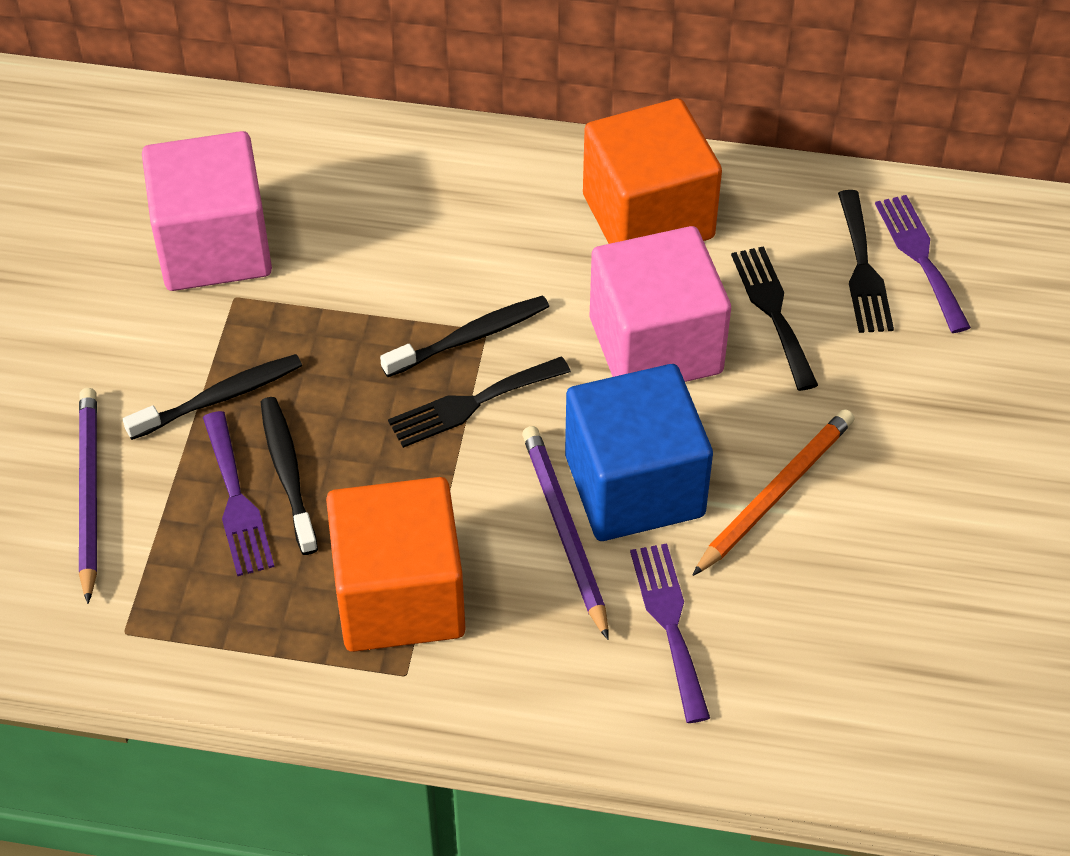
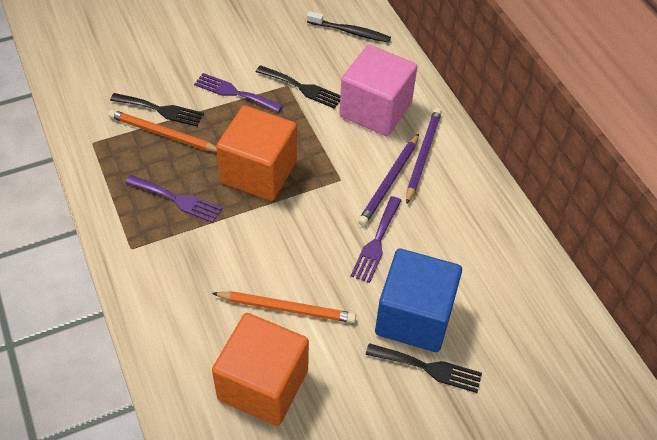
black toothbrush: [123,354,302,440] [261,397,318,555] [380,296,549,377] = 3 -> [307,11,391,43] = 1
orange pencil: [692,409,854,576] = 1 -> [108,110,217,152] [212,291,356,323] = 2
pink cube: [142,131,272,291] [590,226,731,382] = 2 -> [339,45,417,136] = 1

